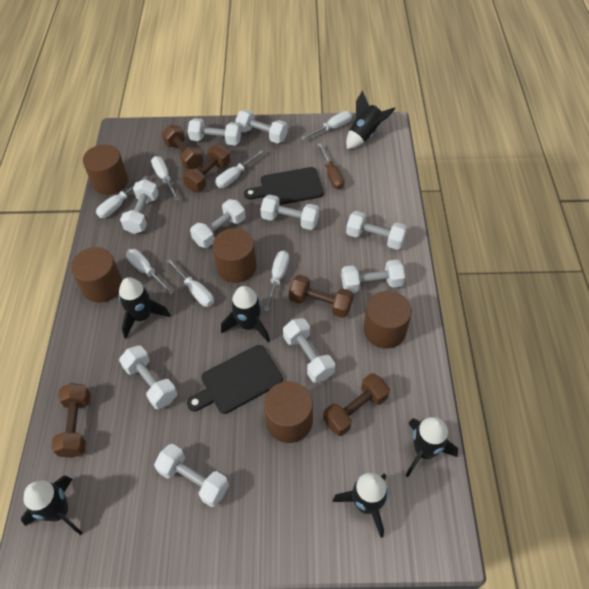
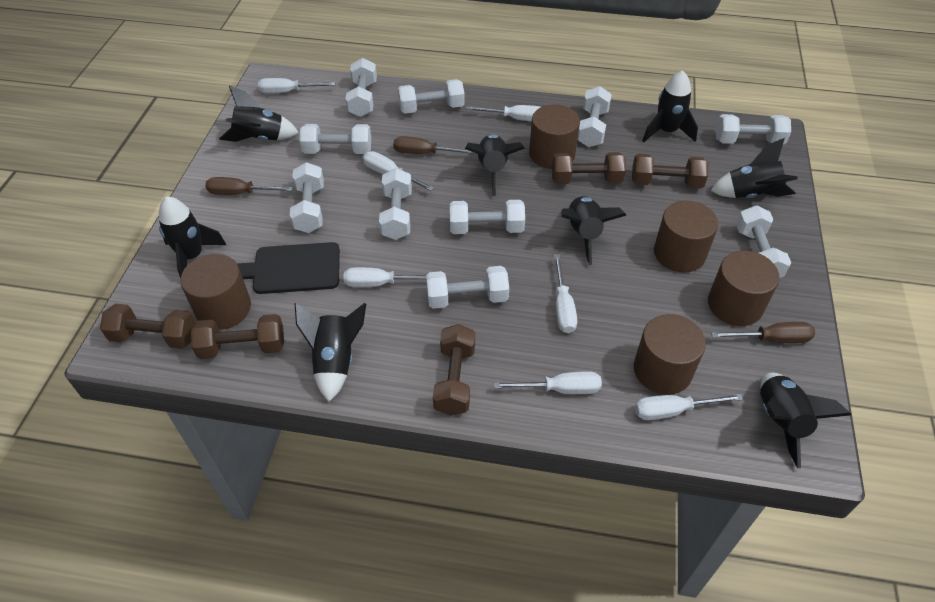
black cutting board: [187,345,283,414] [244,167,324,205] = 2 -> [237,242,340,294] = 1
black rocket: [21,476,82,535] [119,277,171,339] [221,286,270,343] [333,473,389,538] [346,90,395,149] [406,417,458,477] = 6 -> [158,196,226,278] [219,85,299,142] [295,303,366,402] [465,135,525,196] [561,196,627,265] [642,70,698,142] [711,138,798,198] [760,373,851,468] = 8
brown screwdriver: [317,143,344,189] = 1 -> [205,177,293,195] [393,136,475,154] [711,322,815,343] = 3

